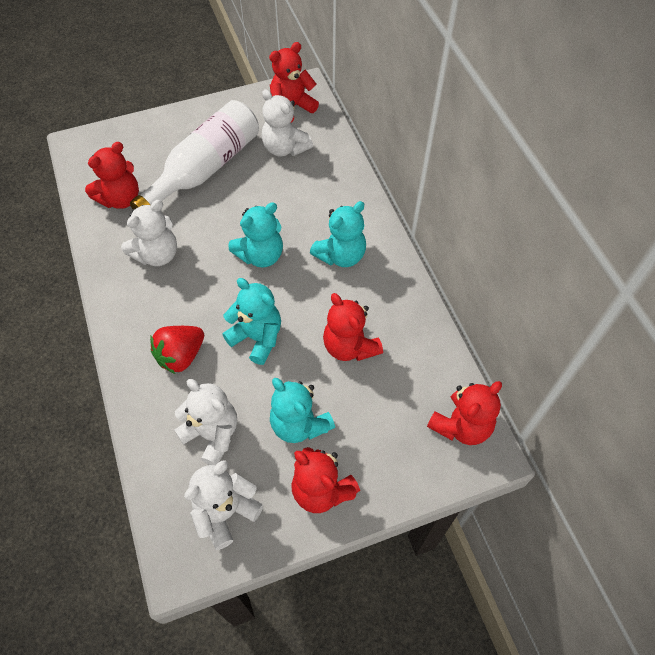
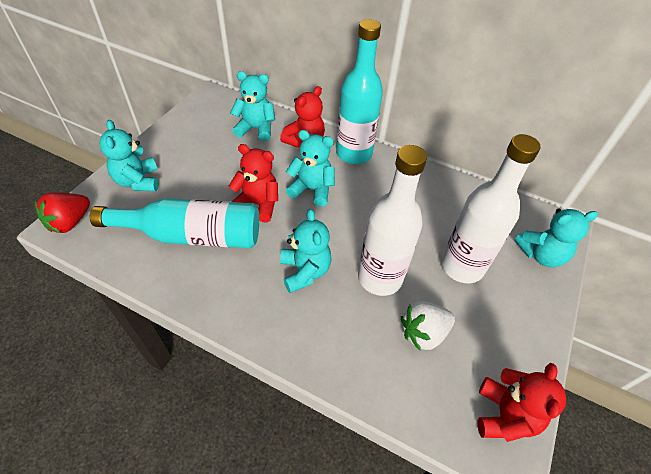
red teddy bear: [85,142,139,209] [269,42,319,123] [291,447,360,513] [323,293,383,361] [427,381,502,445] = 5 -> [229,144,278,223] [280,86,325,148] [478,363,566,442] = 3
turquoise bottle: none = 0 -> [90,198,259,248] [336,19,383,164] = 2
turquoise teddy bear: [222,278,281,365] [228,202,283,268] [270,378,335,443] [310,201,366,267] = 4 -> [99,120,158,191] [230,71,275,141] [280,209,332,293] [286,130,335,207] [514,208,598,267] = 5
white bottle: [130,100,259,209] = 1 -> [358,145,427,296] [441,134,540,283] = 2
white strawberry: none = 0 -> [401,301,455,350] = 1
white teddy bear: [121,200,177,266] [174,379,237,465] [184,460,264,550] [262,89,313,157] = 4 -> none = 0

